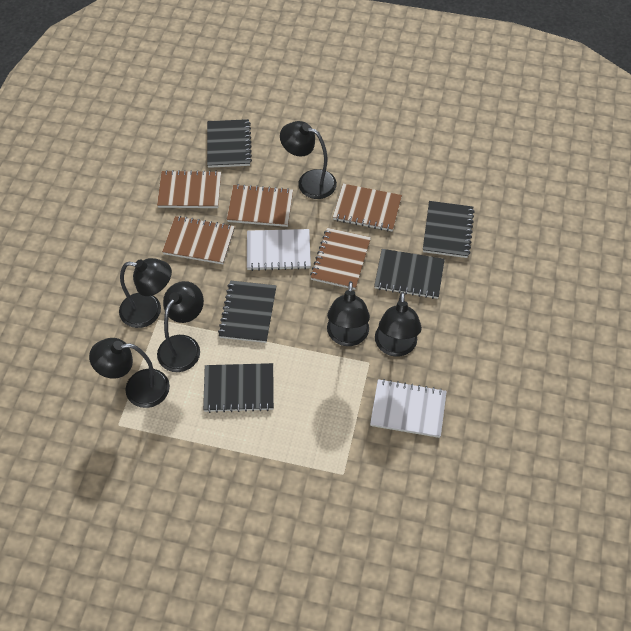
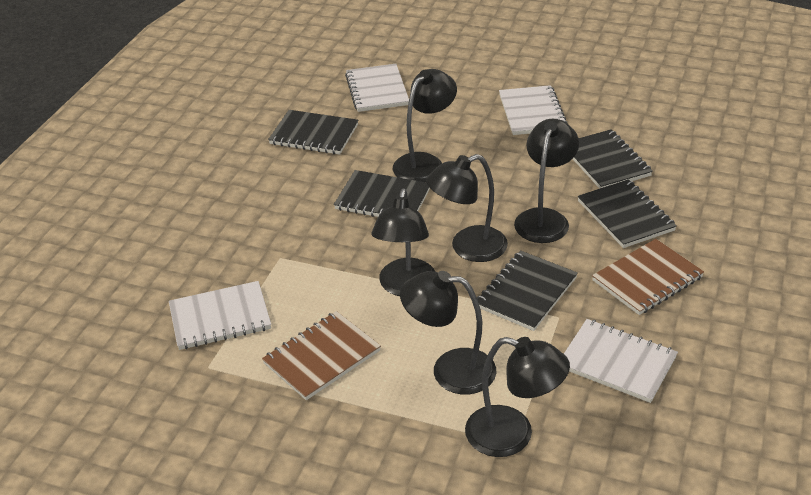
brown notebook: [157,170,221,208] [162,216,235,264] [227,184,293,227] [310,228,371,290] [333,184,402,232] = 5 -> [262,311,381,400] [592,239,704,315] = 2
white notebook: [247,229,311,271] [370,379,447,438] = 2 -> [169,281,271,350] [345,64,409,112] [499,85,568,135] [564,319,678,403] = 4

